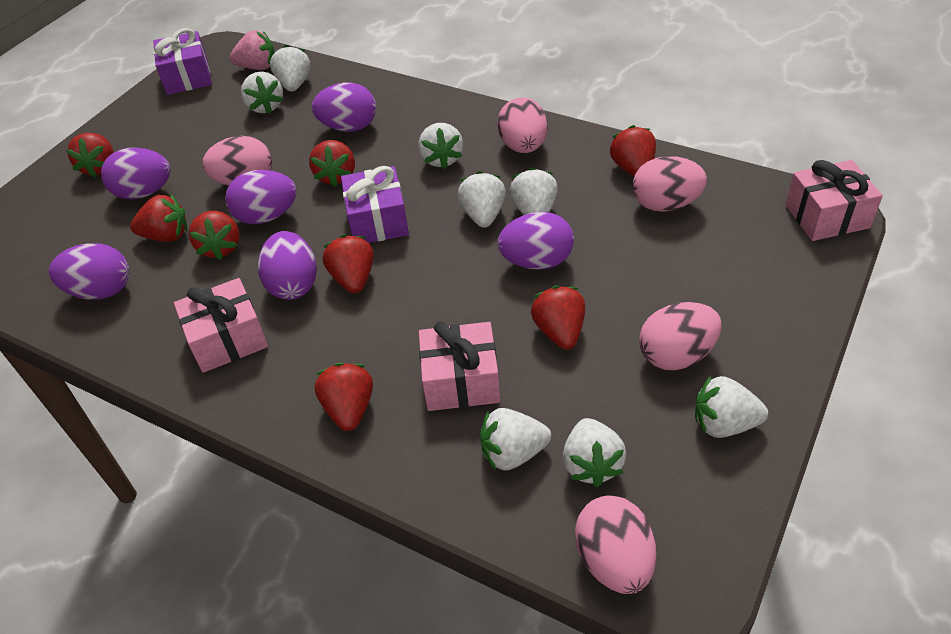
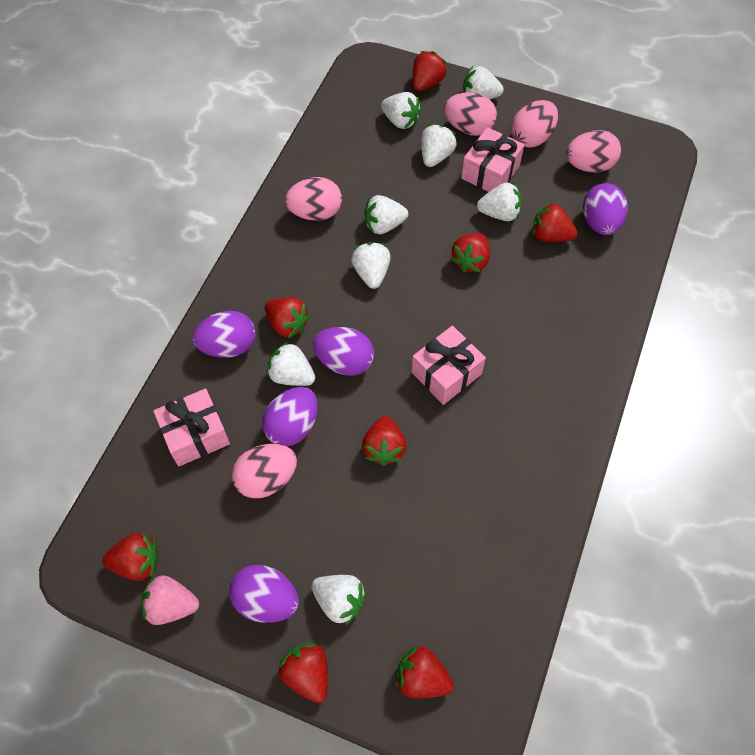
purple egg: [49,243,129,300] [101,148,171,199] [225,170,297,224] [258,231,317,300] [312,83,376,132] [498,212,574,270] = 6 -> [193,311,255,358] [229,565,299,623] [262,387,318,446] [313,327,374,376] [583,183,628,235] = 5
purple gift: [153,28,212,95] [341,166,409,243] = 2 -> none = 0

